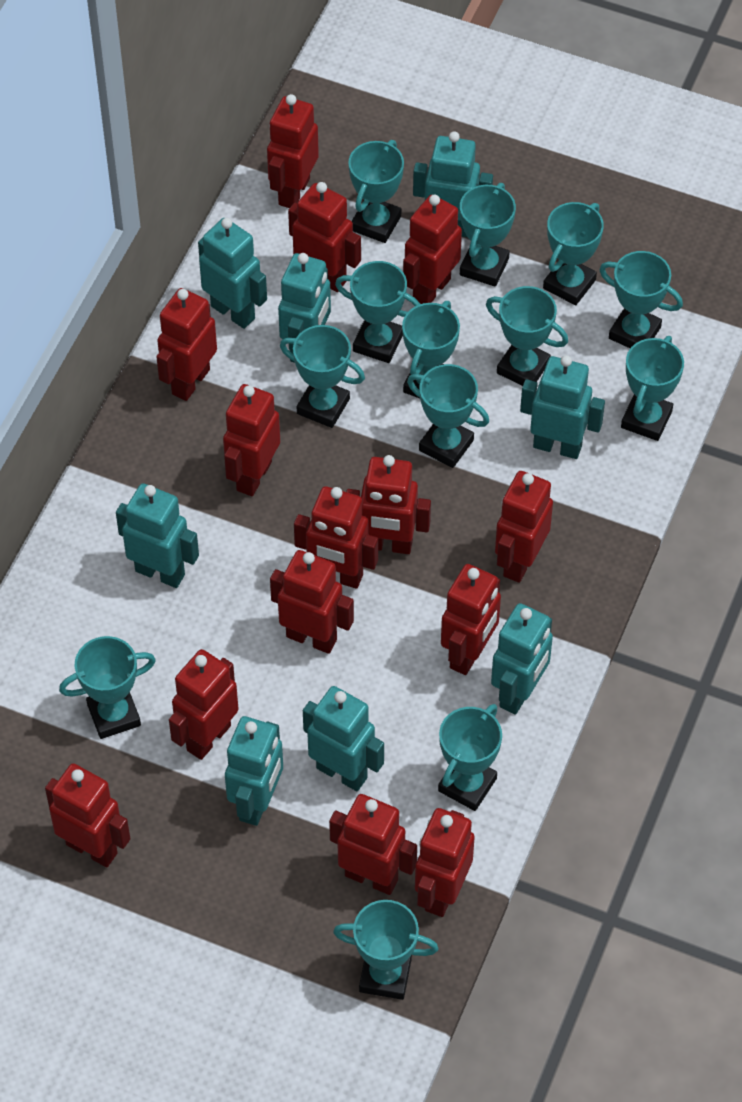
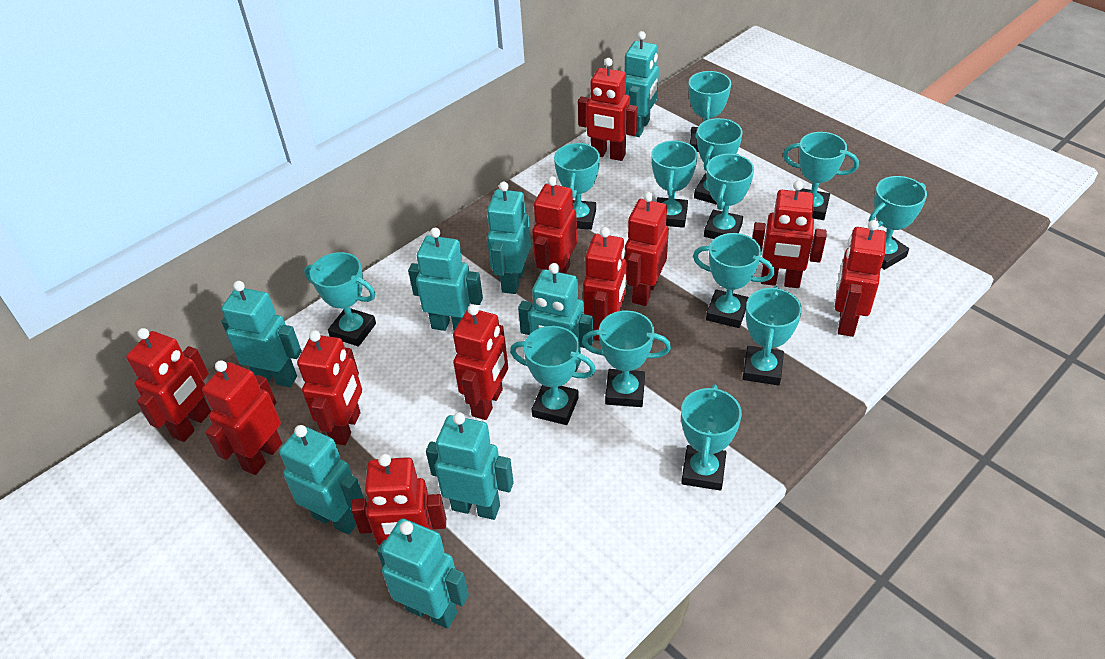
red robot: [45,763,130,867] [156,288,217,401] [169,649,239,760] [223,384,280,496] [267,94,319,208] [270,550,354,654] [288,182,361,292] [294,486,378,589] [329,794,417,895] [346,455,431,554] [403,194,462,304] [415,808,475,917] [441,564,501,675] [495,471,553,583] = 14 -> [126,328,211,442] [202,360,282,475] [297,330,362,445] [351,454,446,545] [453,304,508,420] [532,176,577,274] [578,58,638,161] [583,227,626,341] [625,192,669,306] [752,180,827,288] [835,220,886,337] = 11

